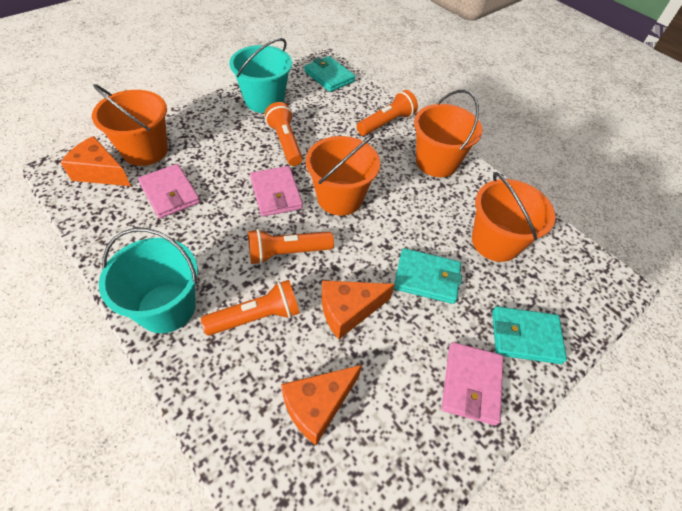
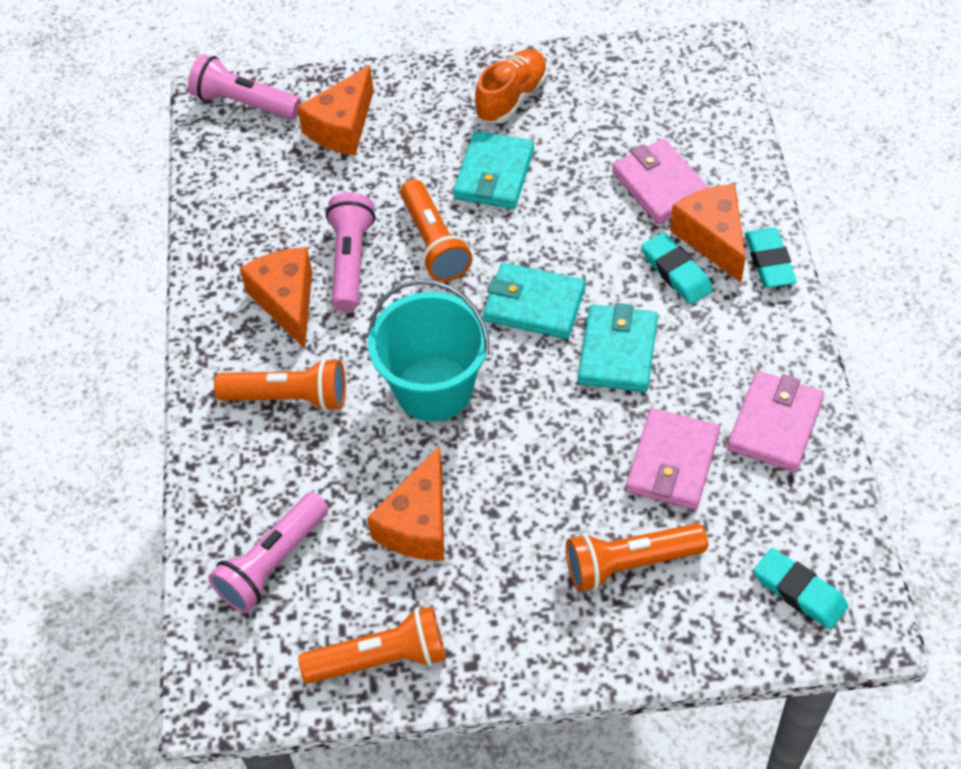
orange bucket: [92,84,168,166] [306,134,380,215] [414,90,483,177] [472,172,556,262] = 4 -> none = 0
orange cheese: [60,136,131,186] [281,365,362,445] [322,280,395,339] = 3 -> [239,247,312,349] [297,65,374,155] [367,446,444,561] [670,184,745,283] = 4
orange shoe: none = 0 -> [475,49,548,123] = 1
pink flashlight: none = 0 -> [188,54,301,120] [208,492,329,613] [326,192,375,312] = 3
turquoise bucket: [99,228,198,333] [229,38,292,113] = 2 -> [368,279,489,422] = 1
turquoise eraser: none = 0 -> [641,232,713,304] [745,227,797,288] [754,548,848,630] = 3

